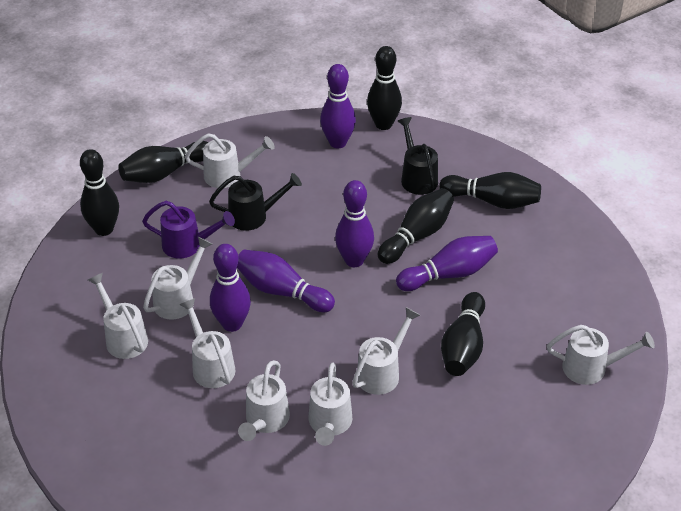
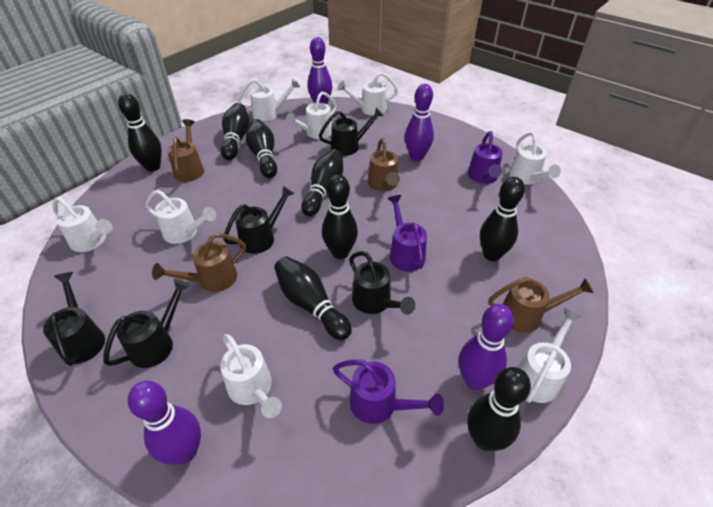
black bowling pin: [80,149,119,236] [118,141,208,183] [367,46,402,130] [378,188,454,264] [439,172,541,209] [441,292,485,376] = 6 -> [118,93,162,172] [221,103,250,160] [246,119,277,178] [274,256,352,340] [301,149,343,216] [322,174,358,259] [467,367,531,451] [480,177,525,261] = 8
black watering can: [209,173,302,231] [398,117,438,195] = 2 -> [43,272,105,366] [103,279,190,368] [223,186,295,254] [319,108,384,156] [349,251,415,315] = 5
brown watering can: none = 0 -> [152,233,246,292] [167,119,204,182] [368,138,400,191] [488,277,594,333] = 4
purple bowling pin: [210,244,251,332] [237,250,335,312] [320,64,356,148] [335,180,374,267] [396,236,498,291] = 5 -> [128,381,201,465] [308,37,332,104] [405,84,434,161] [459,304,514,390] = 4
purple watering can: [142,201,235,259] = 1 -> [333,359,444,424] [388,195,427,271] [468,131,503,184] = 3

